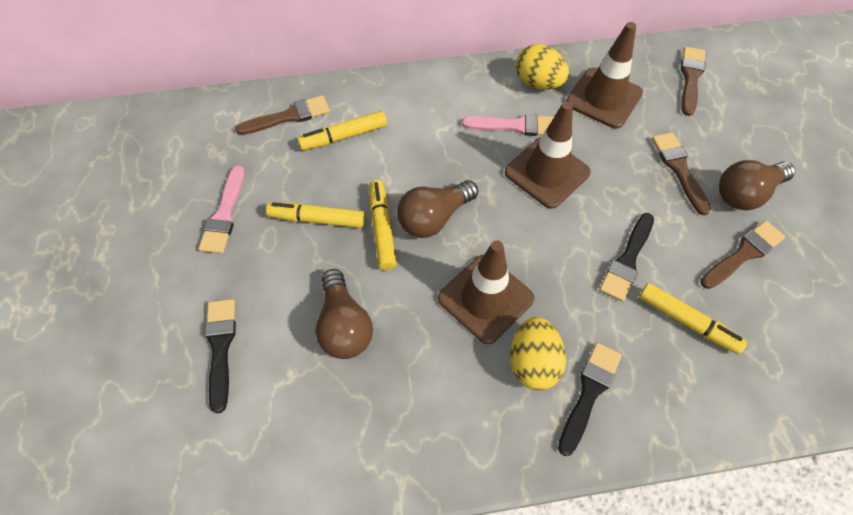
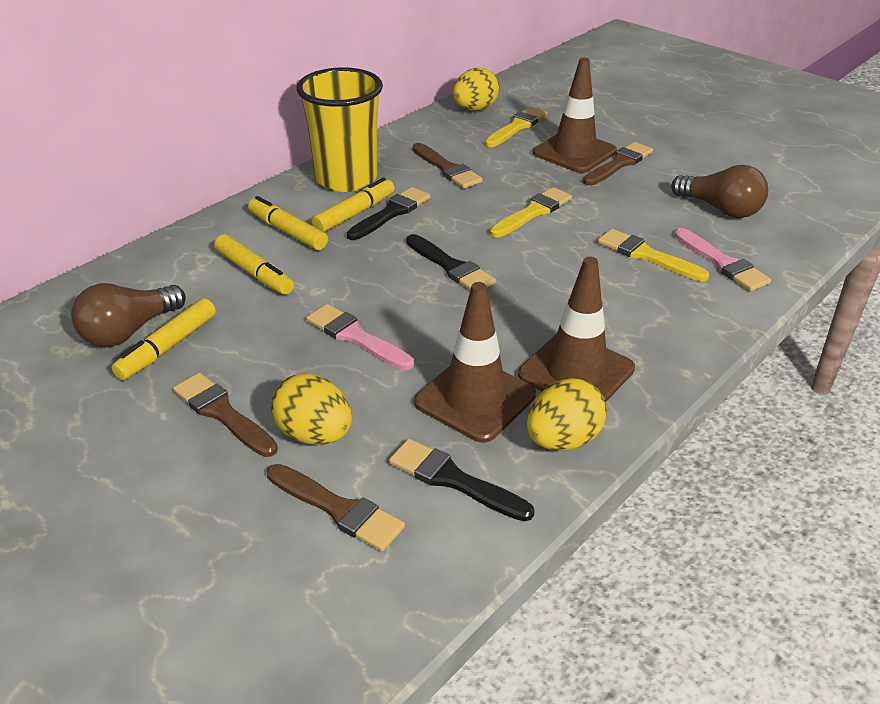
brown light bulb: [315,269,373,359] [397,180,478,238] [719,160,795,210] = 3 -> [71,283,186,347] [671,165,768,218] = 2
yellow brush: none = 0 -> [485,106,547,147] [490,187,572,237] [598,229,709,282] = 3
yellow cup: none = 0 -> [297,67,383,192] = 1
yellow egg: [510,317,566,390] [516,44,569,90] = 2 -> [271,373,352,445] [453,68,500,111] [527,378,607,451] = 3

